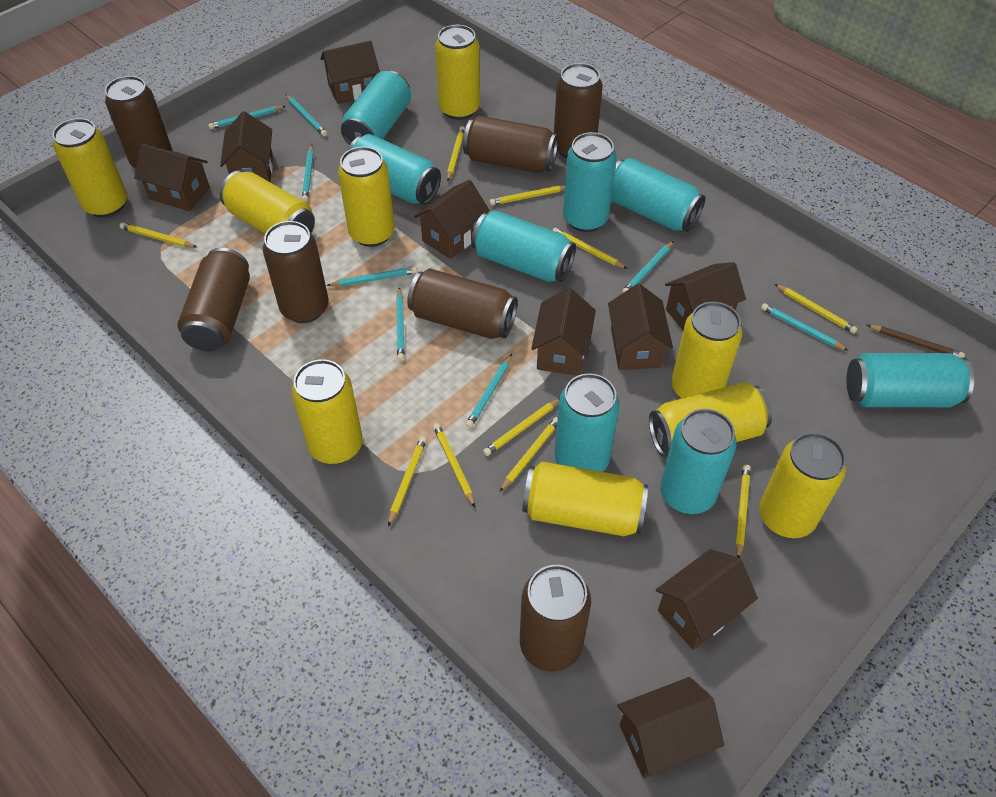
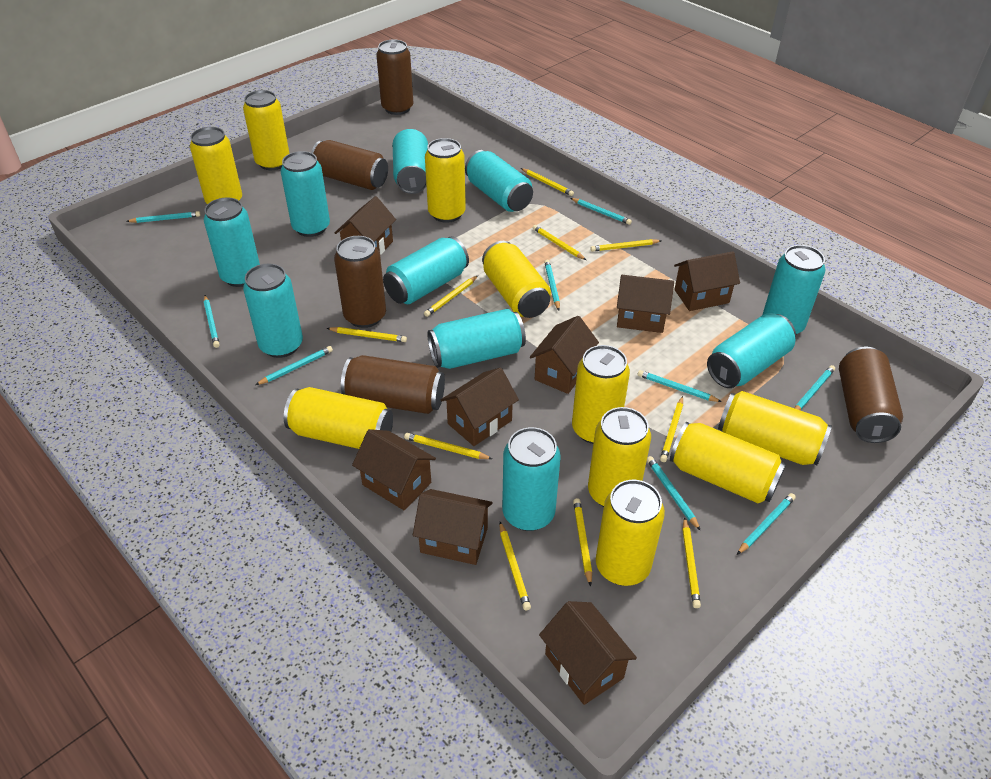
brown can: [105,76,173,168] [177,248,250,351] [263,221,328,323] [407,268,518,339] [463,116,558,173] [520,565,591,672] [554,63,603,159] = 7 -> [311,140,388,190] [334,236,386,328] [341,355,445,414] [376,39,414,115] [839,347,903,443] = 5
brown house: [134,143,210,211] [220,111,273,182] [321,41,380,104] [414,180,489,259] [531,288,596,376] [608,284,673,370] [617,677,724,779] [656,549,758,650] [665,262,746,330] = 9 -> [335,196,396,255] [352,429,436,511] [413,489,493,565] [441,367,519,446] [530,316,599,394] [539,601,637,705] [617,275,674,333] [674,251,740,311] = 8
brown pencil: [867,325,965,358] = 1 -> none = 0
turquoise can: [341,71,411,145] [348,134,441,205] [471,210,576,282] [554,373,620,472] [563,132,616,232] [611,158,705,232] [660,409,737,514] [846,353,974,407] = 8 -> [204,197,260,287] [243,264,303,358] [281,151,330,237] [383,236,469,304] [393,129,428,194] [428,309,526,369] [465,150,533,212] [502,427,561,531] [707,313,796,388] [762,245,826,334] = 10
turquoise pencil: [208,106,285,129] [286,94,327,136] [302,145,314,202] [326,267,417,286] [396,287,405,361] [466,354,512,428] [622,241,673,293] [761,303,849,351] = 8 -> [126,211,201,223] [204,295,220,348] [256,346,333,385] [544,260,560,310] [571,198,632,225] [638,370,722,402] [647,456,701,531] [737,493,796,555] [794,365,835,410] = 9
yellow can: [53,118,127,217] [220,170,315,234] [291,359,363,464] [338,147,395,247] [435,25,480,120] [522,462,648,536] [649,382,772,457] [671,302,742,399] [759,432,846,538] = 9 -> [190,127,242,204] [243,90,290,170] [284,387,393,449] [425,138,466,223] [482,241,551,318] [572,345,630,444] [588,407,651,507] [596,480,665,586] [670,422,786,503] [718,391,832,466] = 10

